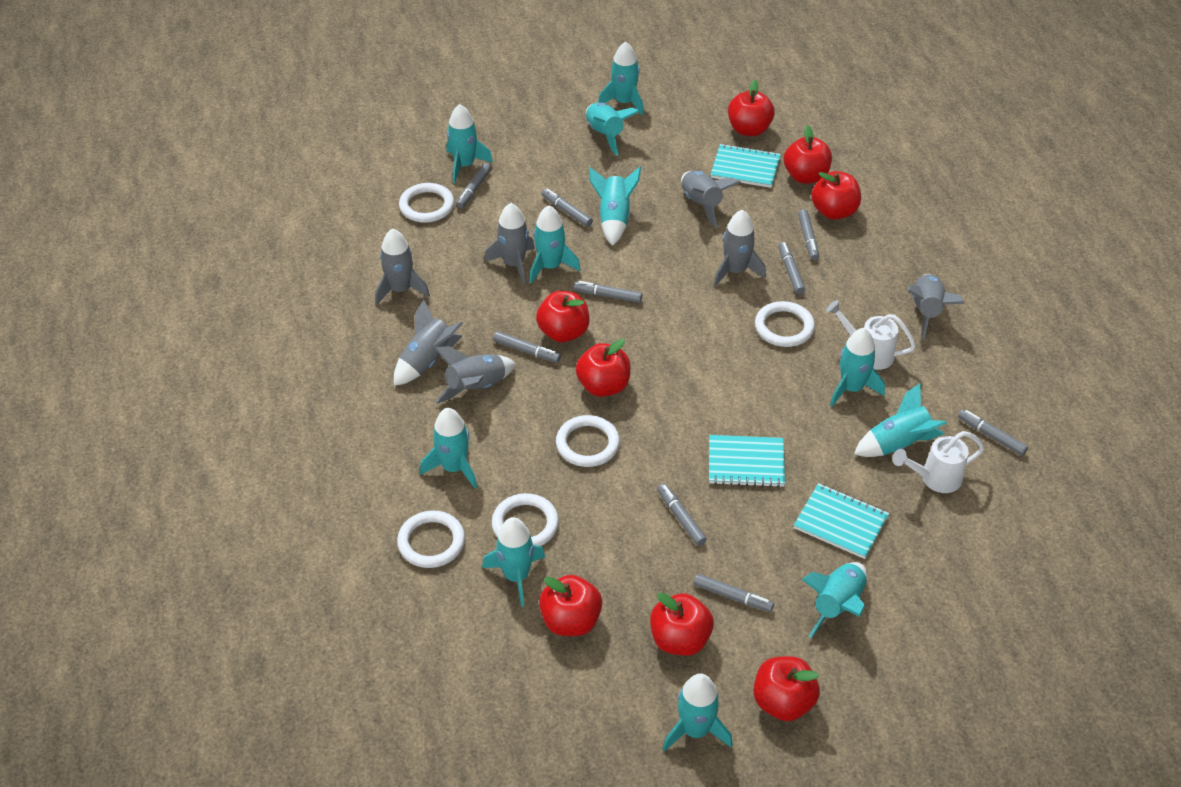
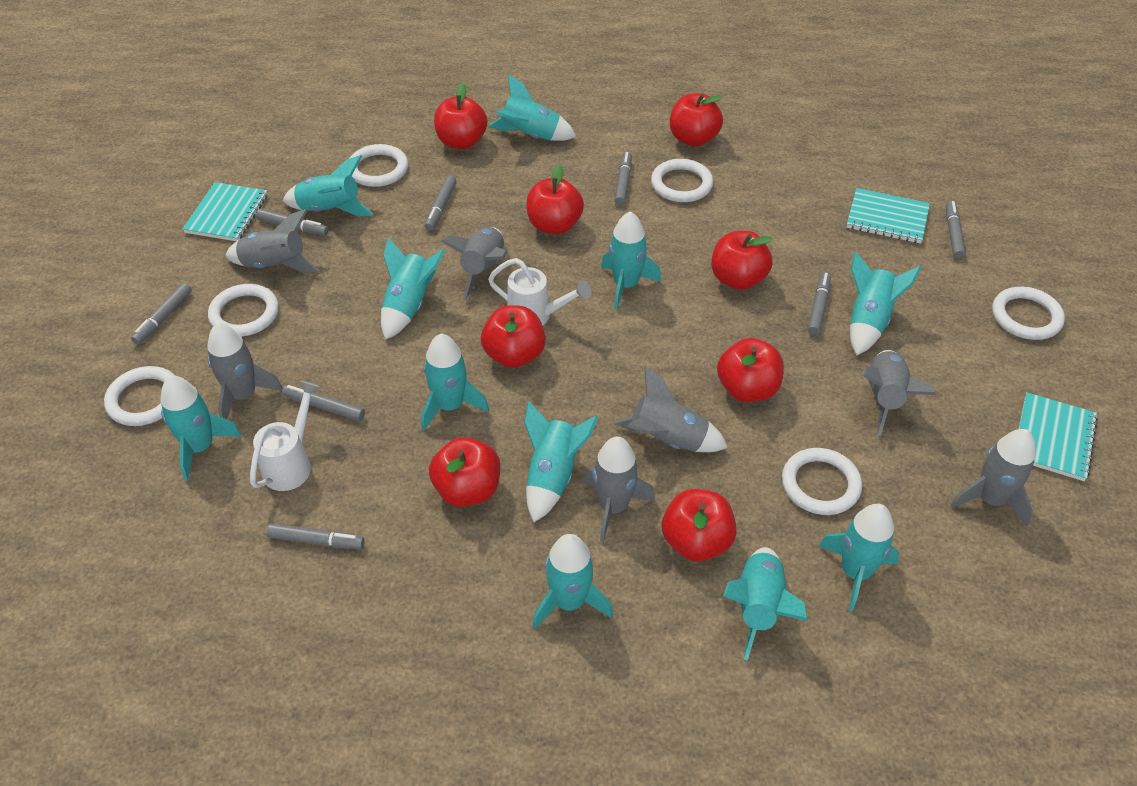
grey marker: [456,163,491,208] [493,331,561,363] [542,188,593,227] [573,281,642,303] [657,483,707,546] [694,574,774,612] [778,242,805,294] [798,209,819,260] [958,409,1028,456] = 9 -> [131,283,192,345] [256,209,328,236] [266,523,364,549] [282,385,365,421] [425,176,456,231] [615,152,632,205] [808,272,831,335] [946,201,966,259] = 8
white ring: [397,511,465,568] [399,183,454,223] [492,493,559,546] [556,415,620,467] [755,301,815,347] = 5 -> [104,366,175,426] [208,284,279,337] [349,144,408,187] [651,159,713,202] [782,448,862,515] [992,287,1065,340] = 6

